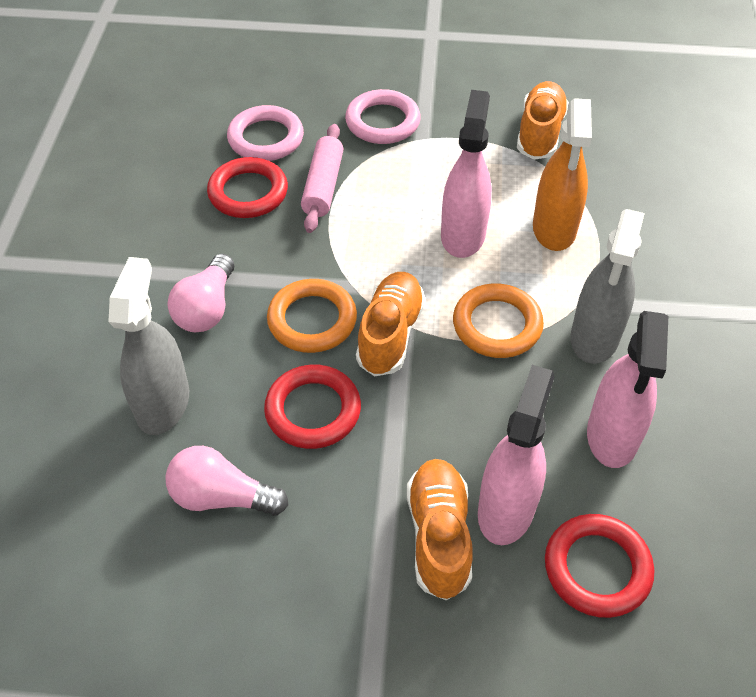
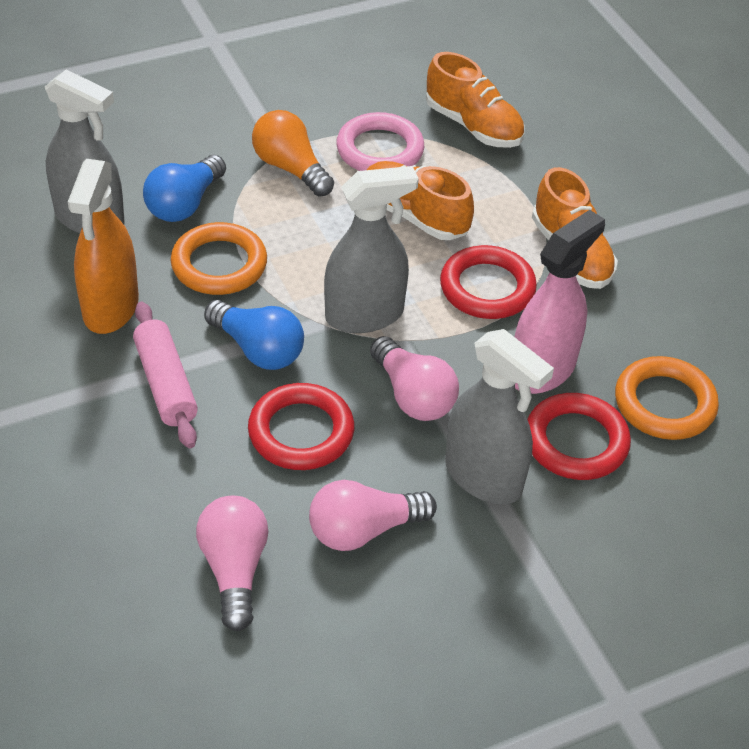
blue light bulb: none = 0 -> [143,155,226,222] [204,300,304,370] = 2
grey spray bottle: [108,257,189,435] [571,209,645,364] = 2 -> [45,69,125,233] [324,166,419,333] [445,329,554,504] = 3
orange light bulb: none = 0 -> [252,110,334,197] = 1
pink light bulb: [165,446,288,516] [168,254,235,332] = 2 -> [196,496,268,631] [309,480,437,551] [370,336,459,421] = 3
pink ring: [227,105,304,161] [345,89,421,144] = 2 -> [336,112,424,171] = 1
pink spray bottle: [441,90,492,258] [478,365,555,545] [587,311,668,468] = 3 -> [515,210,605,394] = 1

